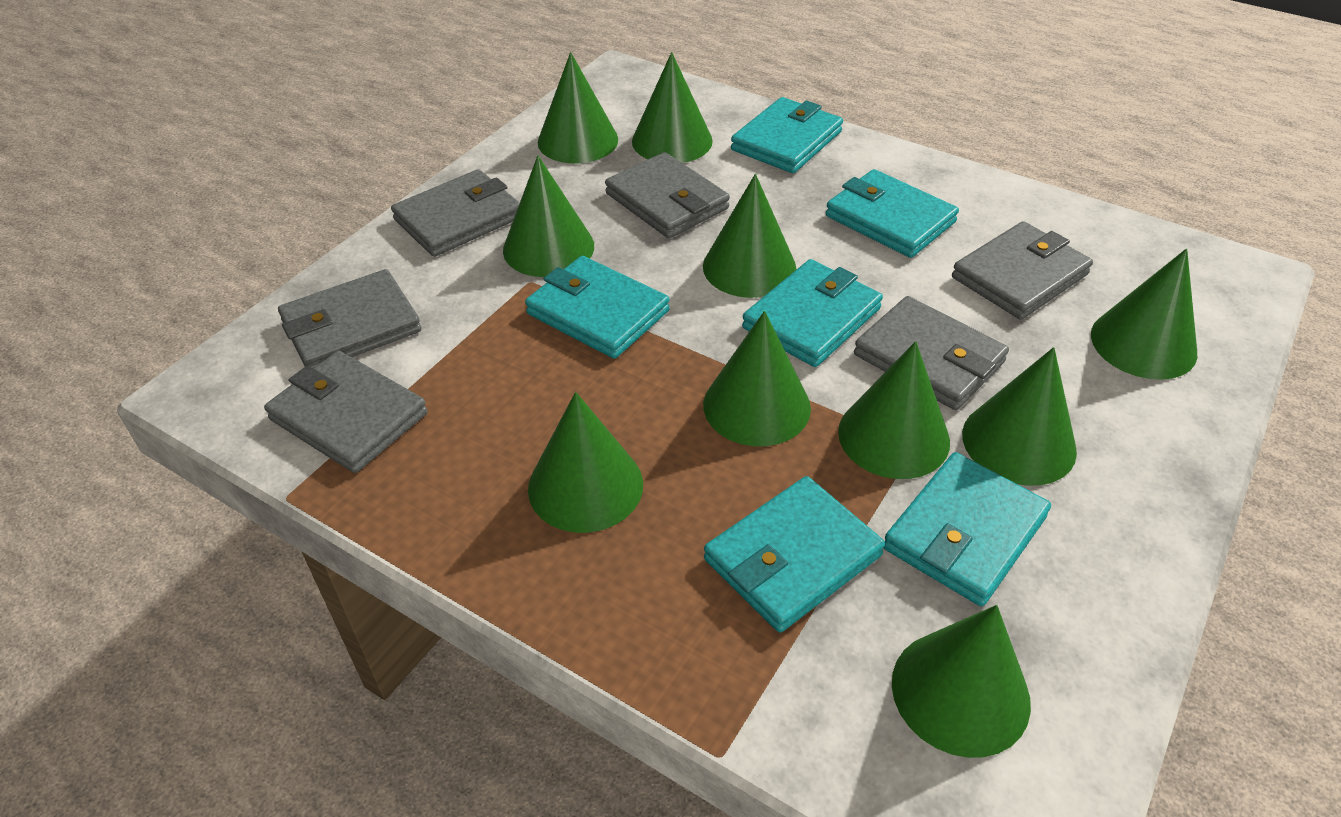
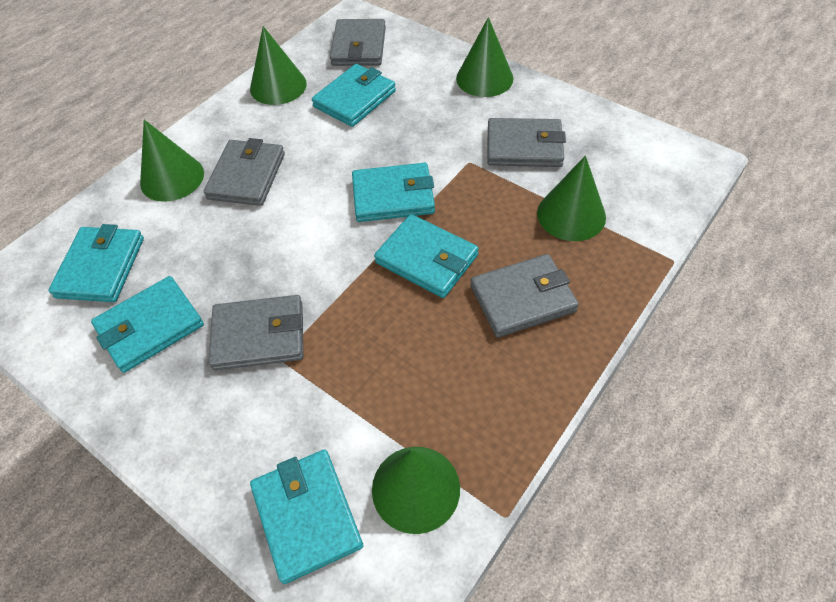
green cone: [503,155,594,277] [528,392,643,533] [538,52,618,163] [632,52,713,163] [703,174,796,298] [703,311,811,446] [838,341,950,479] [892,605,1031,758] [962,347,1077,486] [1091,248,1197,380] = 10 -> [140,120,204,202] [250,26,307,105] [372,447,460,534] [456,17,513,97] [537,156,606,241] = 5
grey wallet: [264,351,428,473] [278,269,422,368] [391,169,520,257] [605,152,730,238] [854,296,1009,410] [952,221,1093,320] = 6 -> [204,138,285,206] [208,295,303,370] [330,19,386,66] [470,254,579,338] [487,118,566,167] = 5

